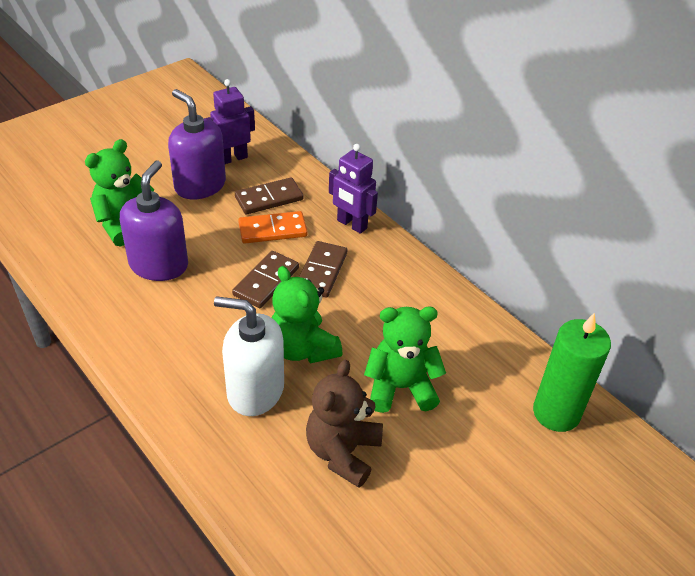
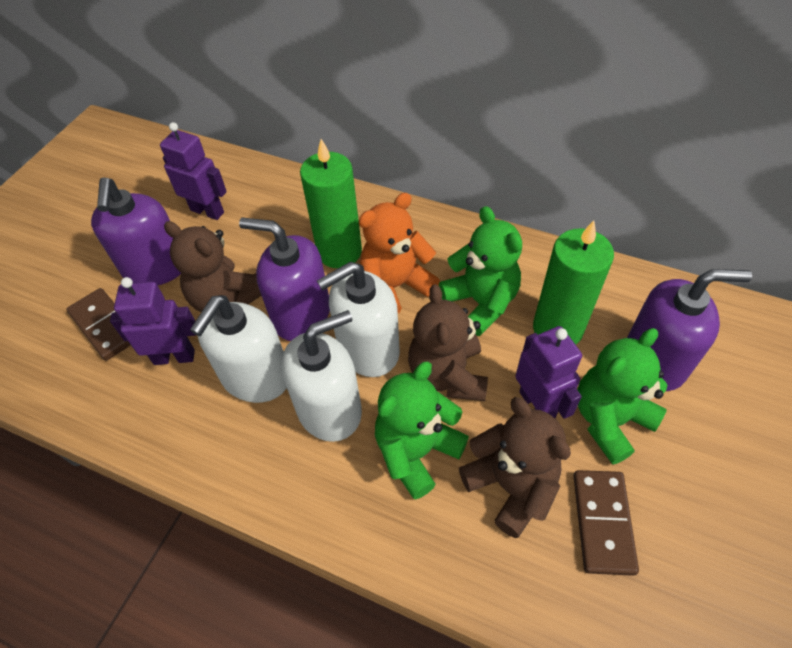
brown domino: [232,251,299,308] [235,177,303,214] [299,241,347,298] = 3 -> [67,288,130,361] [573,470,639,576] = 2
brown teddy bear: [306,360,383,488] = 1 -> [164,221,261,312] [408,284,488,401] [459,397,571,538] = 3
green candle: [533,313,611,432] = 1 -> [300,139,362,268] [533,220,614,345] = 2
orange domino: [238,211,307,243] = 1 -> none = 0
orange teddy bear: none = 0 -> [359,193,440,314] = 1
purple robot: [204,79,255,164] [329,144,378,234] = 2 -> [110,277,196,365] [160,122,227,220] [515,326,582,419] = 3
purple soap dispenser: [120,160,188,281] [168,89,226,199] = 2 -> [91,177,181,285] [239,218,330,341] [627,269,752,392] = 3
white soap dispenser: [214,296,284,416] = 1 -> [190,295,287,403] [282,310,362,442] [317,262,400,377] = 3

